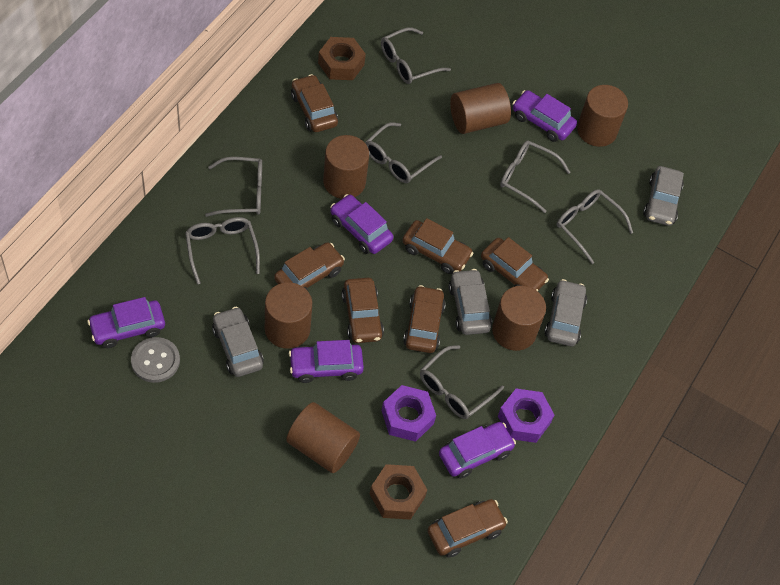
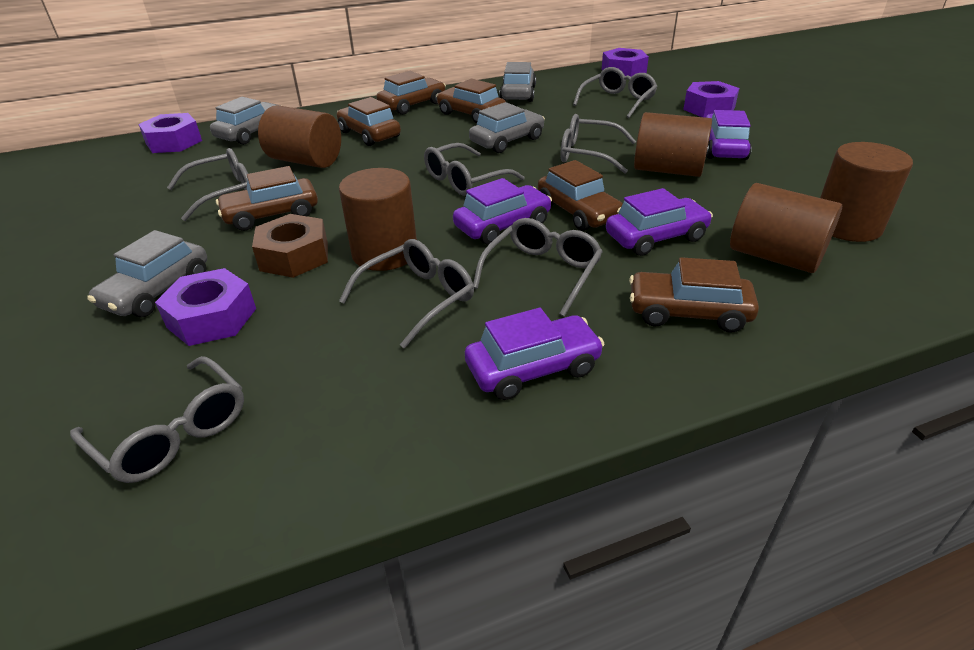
brown car: [274,242,345,291] [291,74,338,132] [342,278,384,343] [402,218,473,274] [403,285,446,353] [427,499,508,558] [481,237,549,291] = 7 -> [216,166,318,231] [337,97,401,146] [377,71,446,115] [436,79,506,124] [538,160,623,231] [629,257,759,333] = 6
brown cylinder: [265,282,312,349] [286,402,360,473] [323,135,369,199] [450,83,511,134] [492,286,546,351] [577,85,628,147] = 6 -> [258,105,341,168] [339,168,417,271] [634,112,712,177] [730,183,842,273] [820,142,913,242] = 5
brown nut: [318,37,366,80] [370,464,427,520] = 2 -> [252,214,328,278] = 1
grey button: [131,337,180,383] = 1 -> none = 0
purple car: [87,297,165,348] [289,340,364,383] [330,194,393,254] [439,422,516,479] [512,90,577,142] = 5 -> [453,178,552,245] [465,308,605,400] [606,188,713,256] [706,110,752,160] = 4
purple nut: [382,385,436,442] [498,389,554,443] = 2 -> [138,113,202,153] [155,268,256,346] [601,48,649,77] [683,81,739,118] = 4

